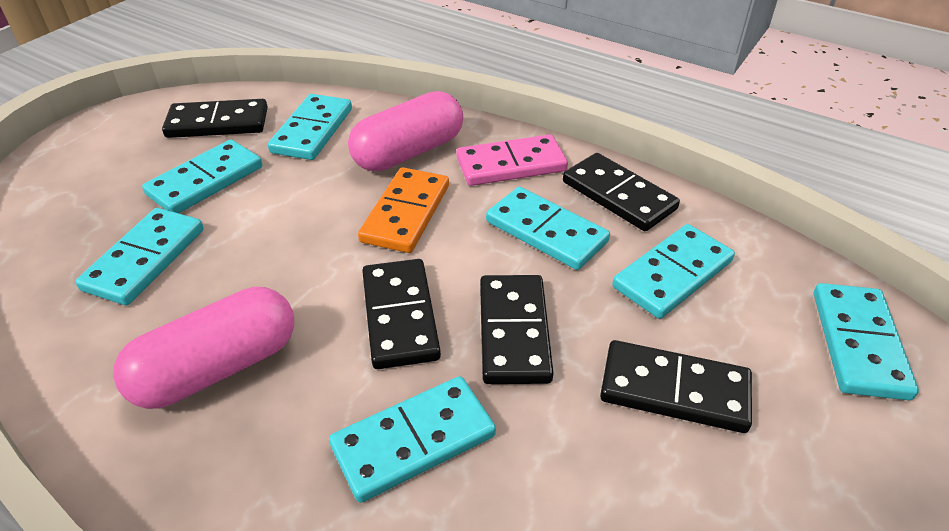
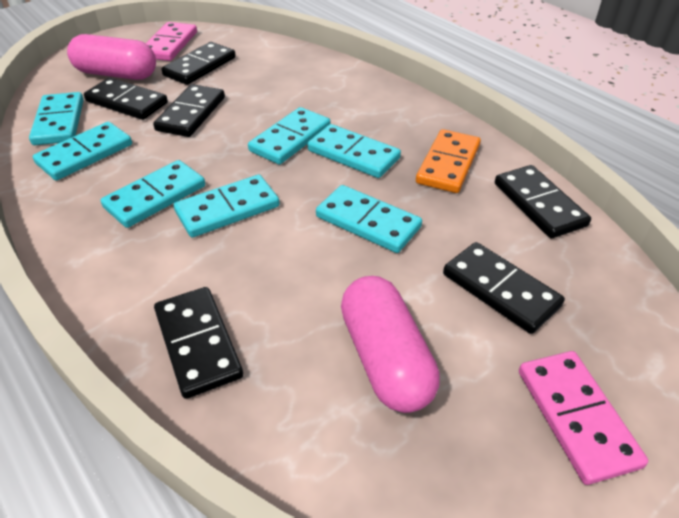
black domino: [162,99,268,138] [362,259,441,369] [480,275,554,384] [563,153,680,231] [600,340,752,433] = 5 -> [84,78,168,120] [153,84,225,137] [154,287,243,399] [161,42,236,85] [443,242,565,334] [495,165,591,238] = 6
pink domino: [456,134,568,186] = 1 -> [146,22,197,61] [519,351,648,485] = 2

